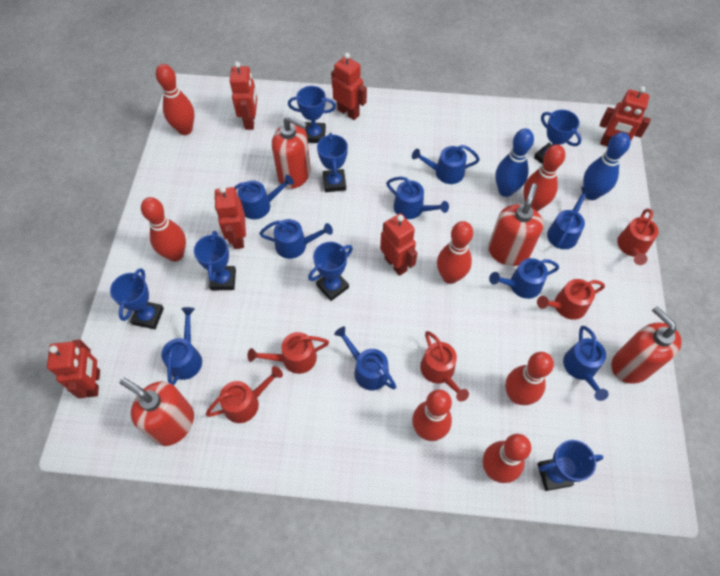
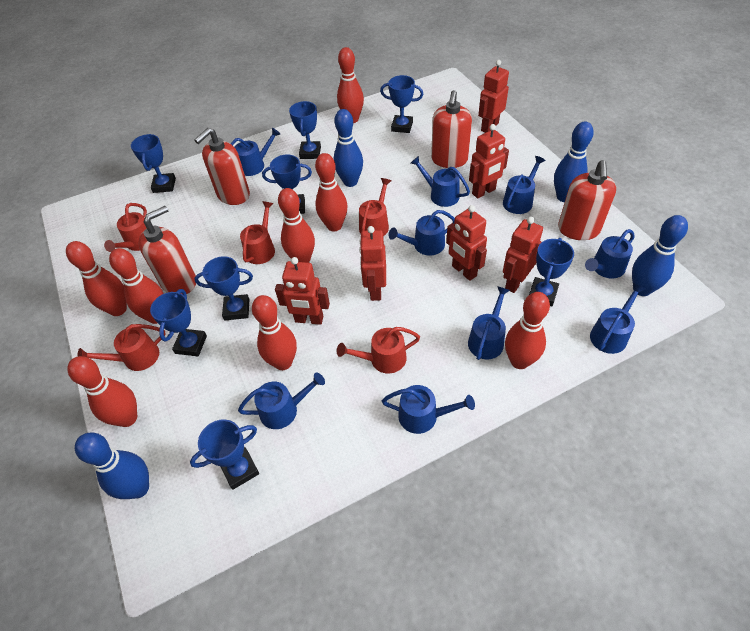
blue bowling pin: [495,128,534,197] [583,132,631,200] = 2 -> [75,433,149,499] [333,109,363,187] [554,122,594,202] [632,215,688,296] = 4
blue trophy: [110,268,164,329] [194,231,236,291] [288,86,336,143] [308,242,353,301] [317,133,348,192] [534,110,582,164] [537,440,604,491] = 7 -> [131,134,176,193] [150,289,207,356] [190,420,259,490] [194,256,253,320] [262,154,312,214] [289,101,321,159] [380,75,424,133] [529,238,574,306] = 8
red bowling pin: [141,197,186,262] [156,64,194,135] [412,389,452,441] [437,221,473,284] [483,434,531,483] [505,352,554,405] [523,145,565,211] = 7 -> [66,241,127,316] [67,356,137,427] [109,248,164,324] [252,295,297,370] [278,188,315,263] [315,153,348,231] [337,47,364,123] [505,292,550,369] = 8

